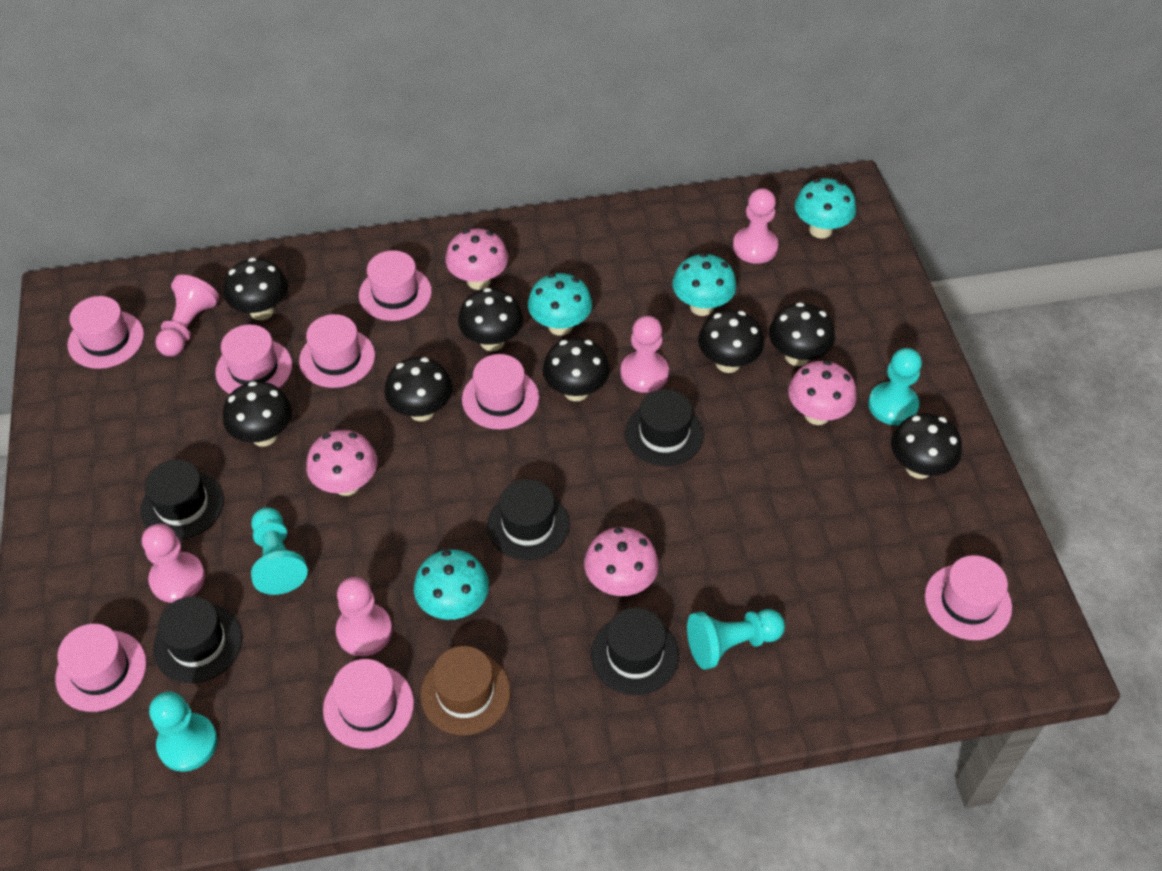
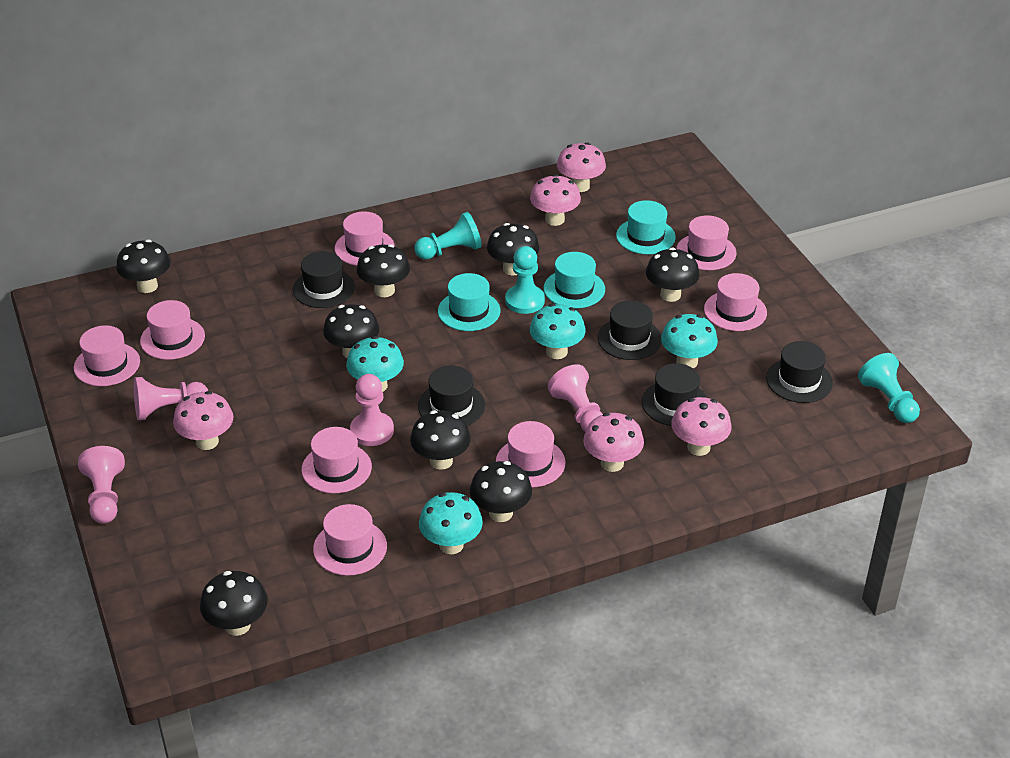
brown hat: [421,646,511,735] = 1 -> none = 0
pink mushroom: [306,430,377,496] [445,229,508,290] [584,527,659,596] [788,360,857,425] = 4 -> [173,391,234,450] [530,174,581,226] [557,142,606,192] [583,413,644,472] [671,397,731,456] = 5
pink pawn: [142,524,205,603] [155,275,219,356] [336,577,392,656] [621,316,669,393] [733,188,779,264] = 5 -> [78,446,125,524] [134,377,208,420] [350,374,394,446] [548,364,603,432] = 4
turquoise hat: none = 0 -> [438,273,500,331] [544,252,605,308] [616,200,676,254] = 3
turquoise pawn: [149,692,217,772] [251,507,308,595] [687,609,785,670] [868,348,922,425] = 4 -> [414,212,482,260] [505,246,545,314] [858,353,920,423] = 3

